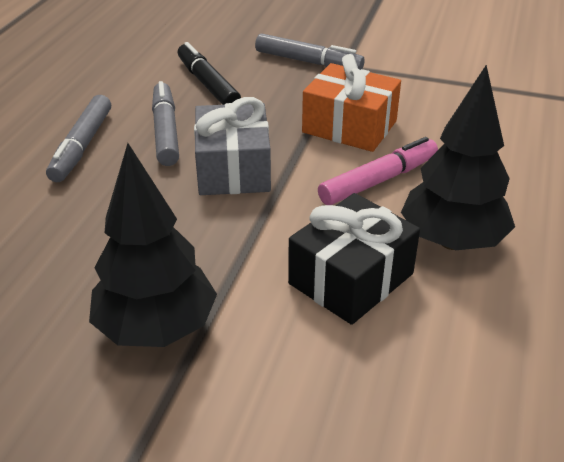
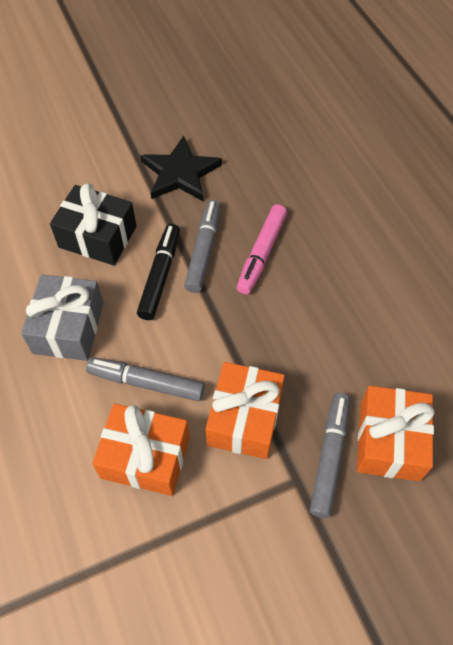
black star: none = 0 -> [140,136,222,201] = 1
black tree: [89,143,217,347] [401,65,515,250] = 2 -> none = 0
orange gift: [302,54,401,152] = 1 -> [92,404,190,496] [206,362,285,459] [357,386,434,481] = 3

